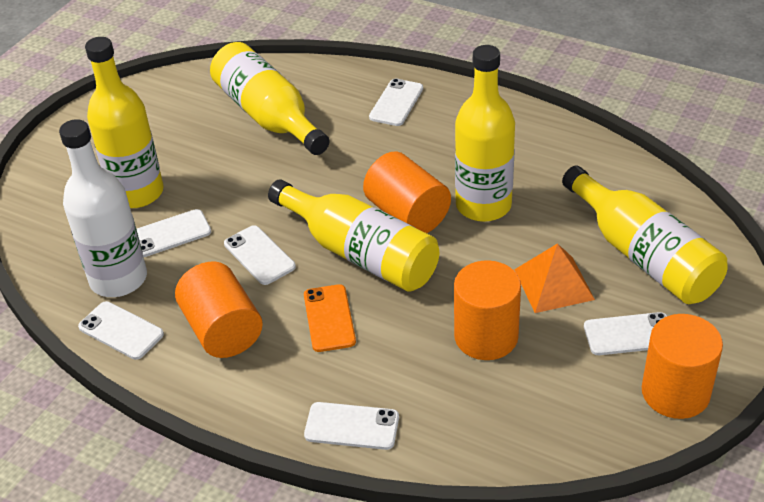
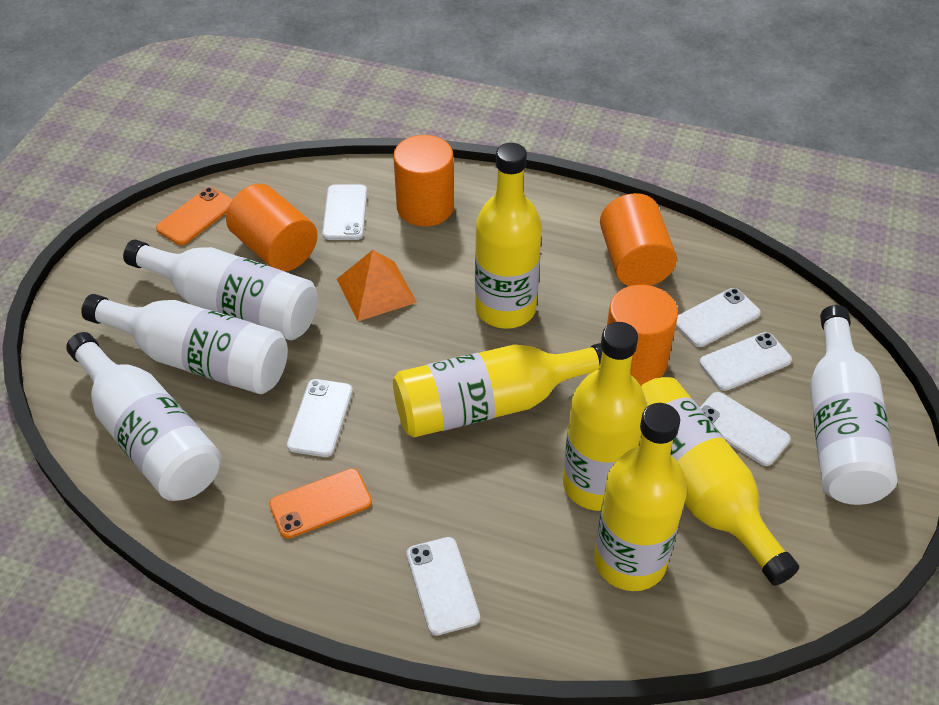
orange phone: [304,284,356,352] = 1 -> [156,187,233,245] [269,468,372,539] = 2
white bottle: [59,119,147,297] = 1 -> [66,332,221,501] [81,294,288,394] [123,240,318,340] [810,305,897,505] = 4

